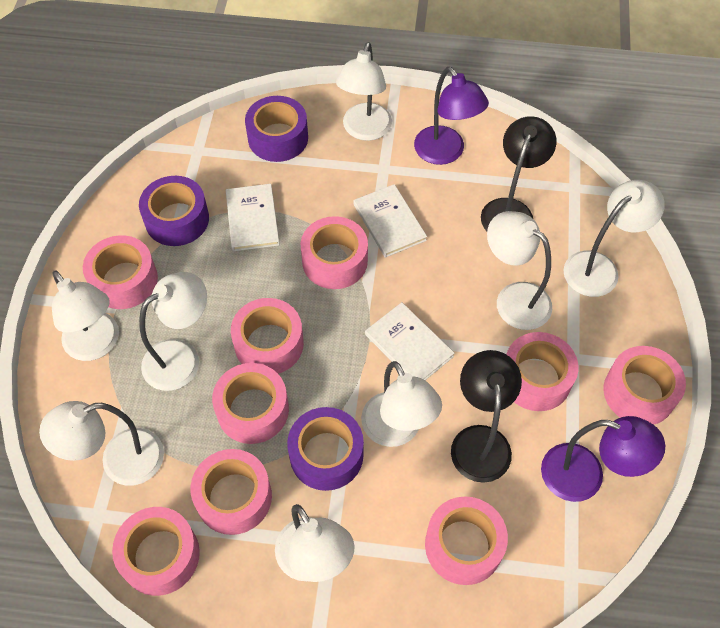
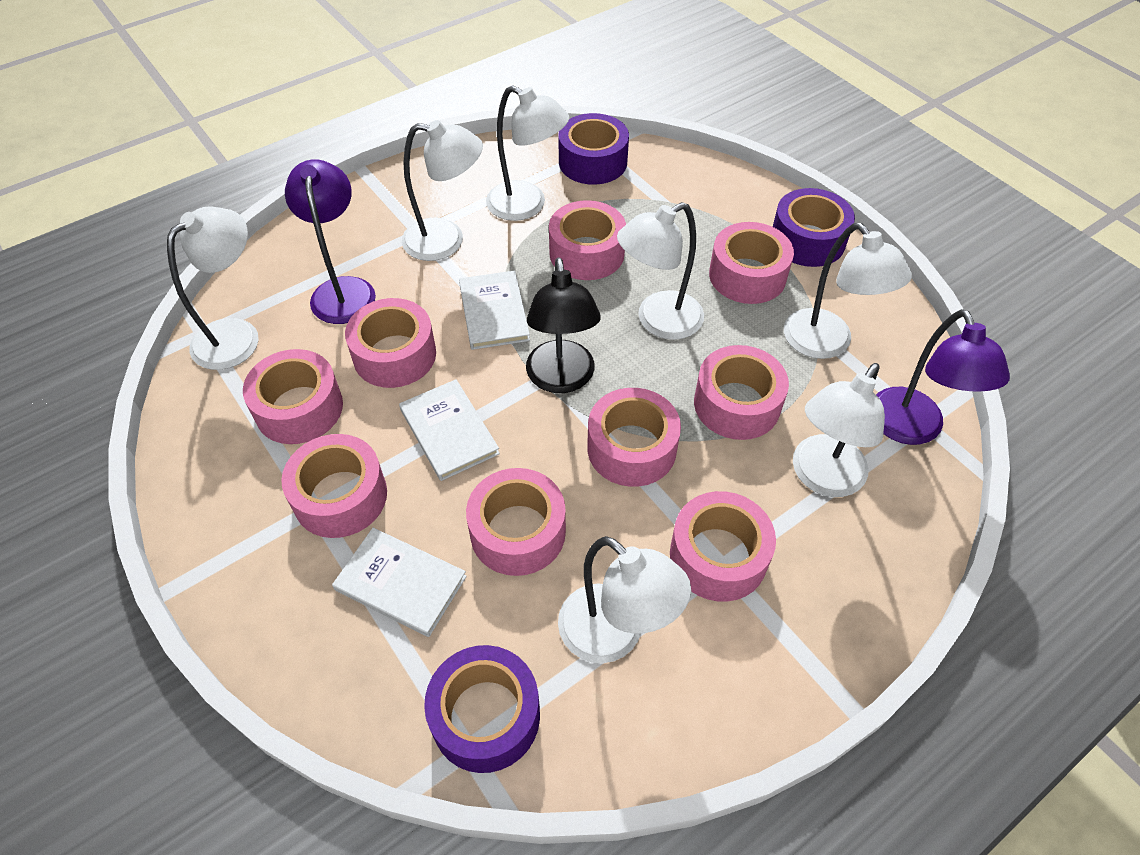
black lamp: [451,350,522,483] [481,116,556,231] = 2 -> [526,257,601,393] = 1
white lamp: [39,401,164,486] [52,270,119,361] [139,272,207,391] [275,504,355,582] [336,42,392,141] [361,361,442,447] [487,211,552,330] [563,180,665,297] = 8 -> [167,206,259,370] [402,120,483,261] [486,85,569,221] [558,536,691,663] [617,202,704,340] [784,223,912,359] [793,363,885,497] = 7

